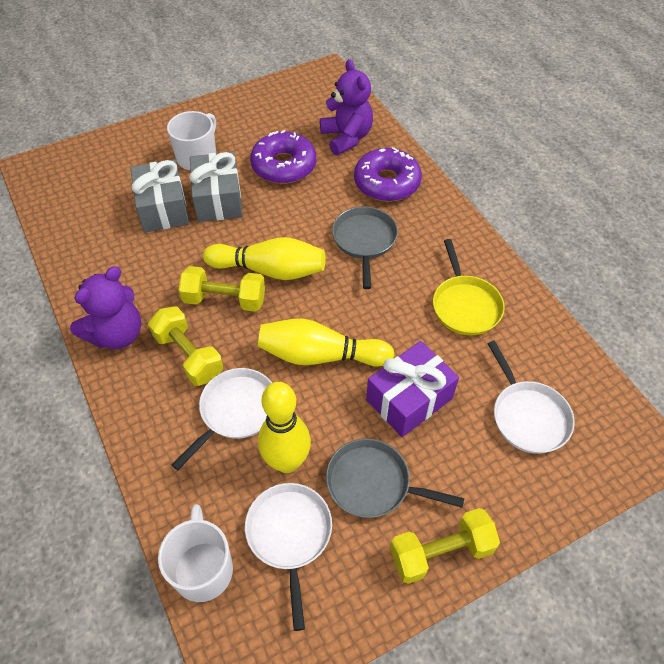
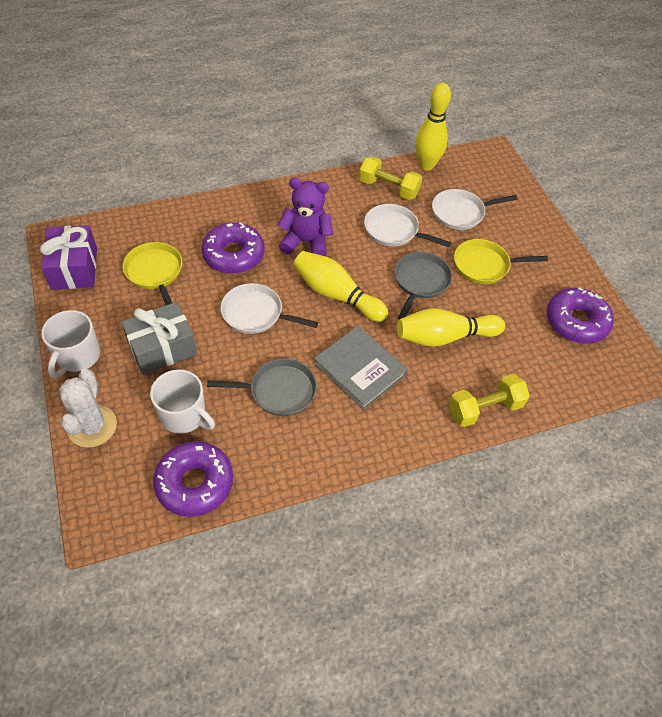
grey book: none = 0 -> [314,326,408,410] = 1
grey gift: [130,159,189,233] [189,152,243,222] = 2 -> [121,302,197,375] = 1
purple donut: [250,130,316,184] [354,147,422,202] = 2 -> [153,441,233,517] [202,222,265,274] [546,288,614,344] = 3
purple teddy bear: [70,266,141,349] [320,59,373,155] = 2 -> [277,178,333,256] = 1
white cactus: none = 0 -> [59,369,117,448] = 1
yellow dumbbell: [148,306,223,386] [179,266,265,312] [390,508,500,584] = 3 -> [359,156,422,200] [448,374,530,427] = 2
yellow pan: [433,239,505,335] = 1 -> [123,242,182,305] [454,239,548,284] = 2

